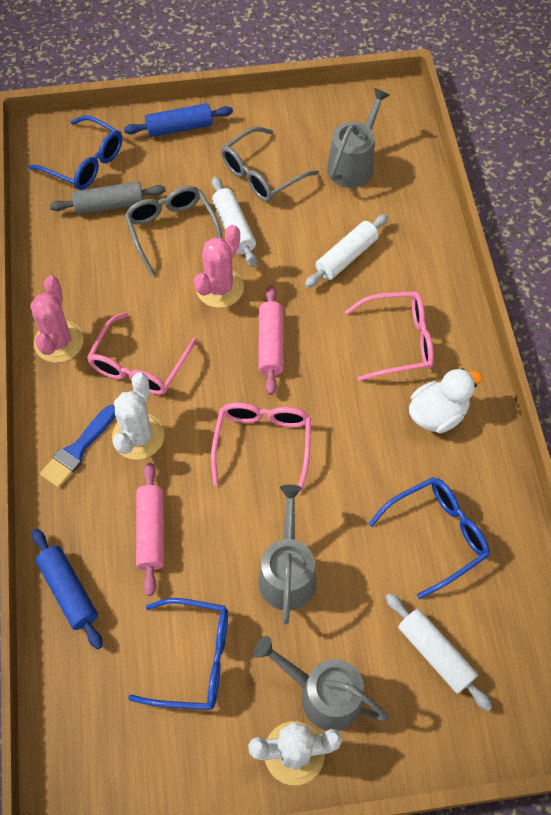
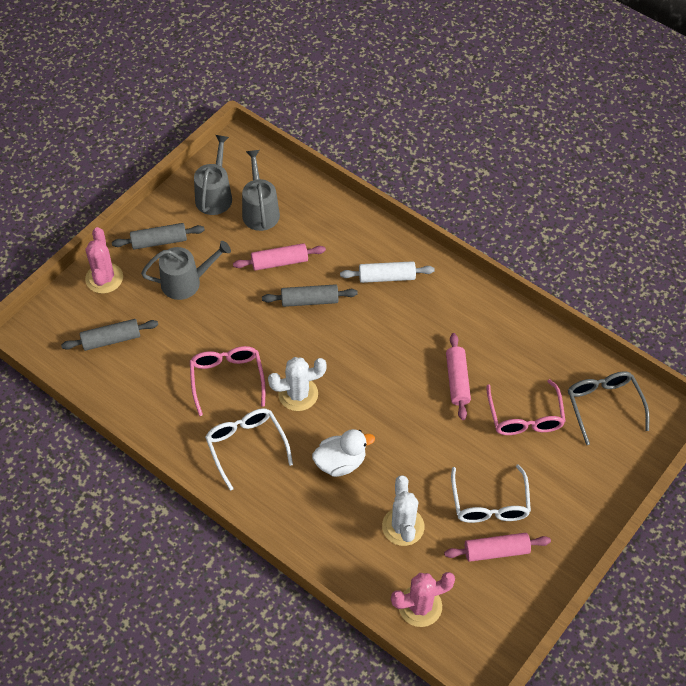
blue brush: [40,405,115,488] = 1 -> none = 0
blue glasses: [28,116,122,190] [128,598,228,710] [368,477,490,599] = 3 -> none = 0
blue rolling pin: [32,529,103,650] [124,103,233,137] = 2 -> none = 0
grey glasses: [125,186,223,276] [221,127,319,202] = 2 -> [568,371,649,445] = 1
grey rolling pin: [50,181,166,215] = 1 -> [61,319,158,351] [112,223,205,250] [262,284,358,307] = 3
pink glasses: [87,312,197,395] [211,403,311,494] [345,291,434,381] = 3 -> [190,346,266,416] [487,379,566,435] = 2
pink rolling pin: [136,463,164,596] [258,285,284,395] = 2 -> [233,243,326,271] [444,533,551,562] [446,333,471,420] = 3
white glasses: none = 0 -> [205,408,293,491] [451,464,531,523] = 2
white rolling pin: [212,177,257,268] [305,214,388,288] [386,593,493,711] = 3 -> [340,261,435,283] = 1

